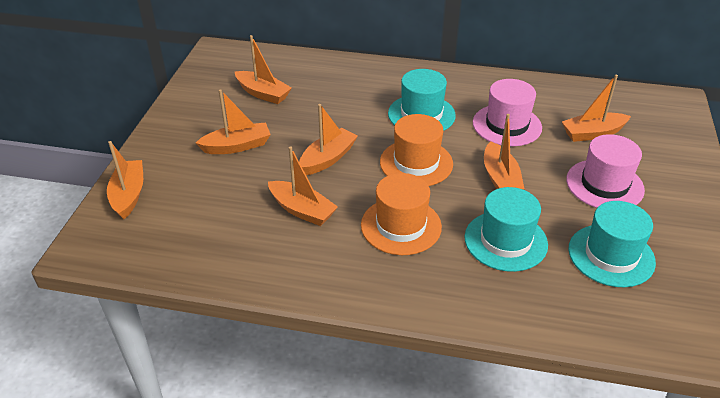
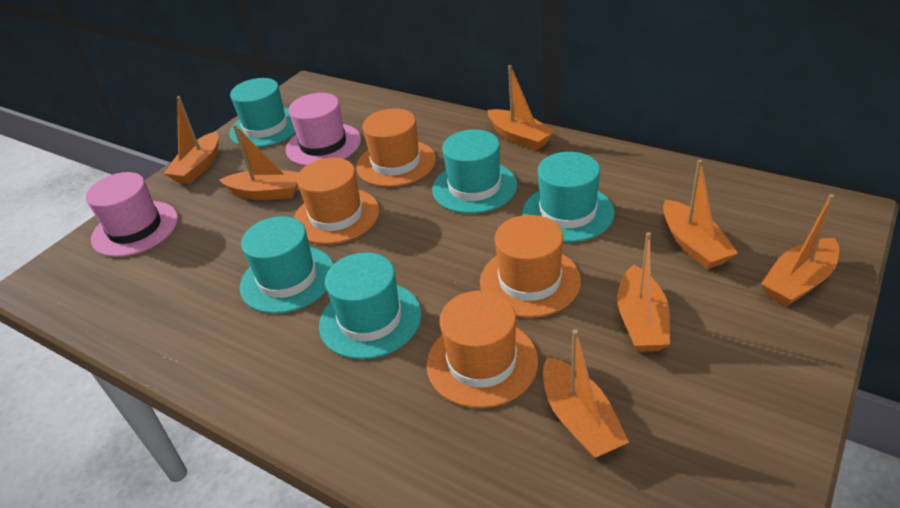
orange hat: [361,173,442,255] [380,114,453,186] = 2 -> [294,158,379,244] [356,108,436,187] [426,291,538,408] [480,215,581,318] = 4
turquoise hat: [388,69,456,131] [465,187,548,272] [568,201,656,287] = 3 -> [230,78,296,147] [240,216,334,314] [319,252,421,359] [432,129,517,214] [522,152,615,242] = 5

